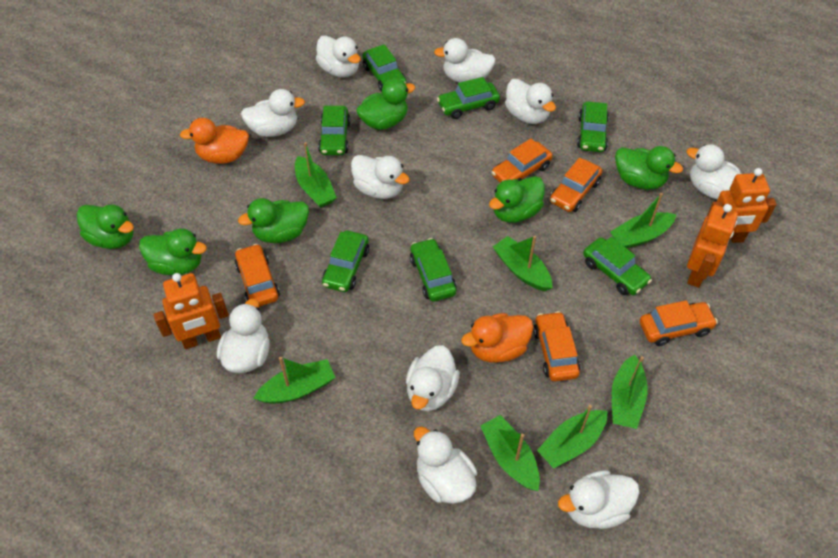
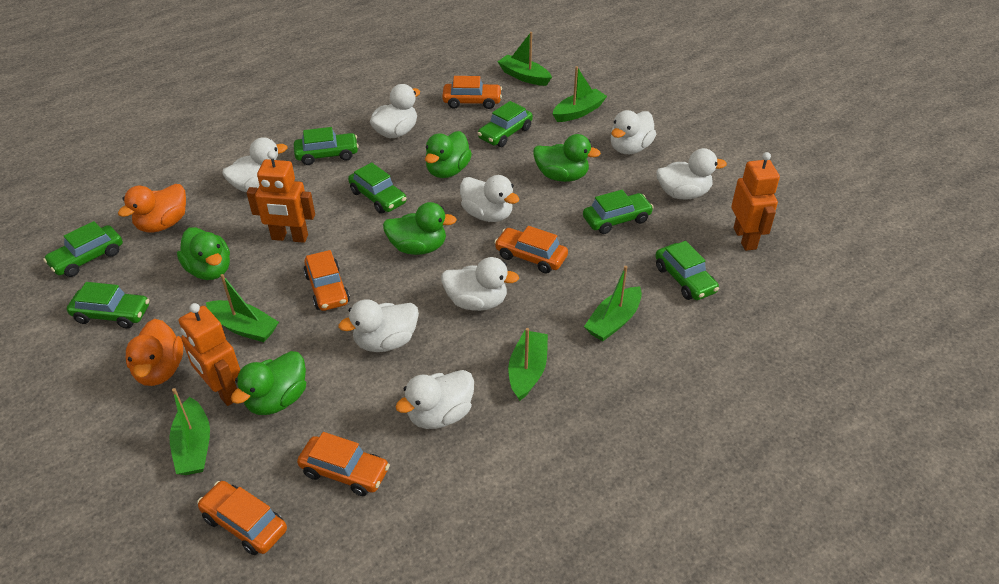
green boat: [254,357,336,404] [295,142,337,208] [481,415,540,491] [493,236,552,291] [537,405,607,468] [610,193,676,248] [612,354,648,429] = 7 -> [169,388,210,475] [206,274,279,342] [498,32,552,86] [508,328,548,401] [553,66,607,122] [584,266,642,341] = 6
green duck: [77,204,134,249] [139,228,207,275] [238,198,309,243] [356,78,415,130] [489,176,545,223] [615,146,683,190] = 6 -> [177,227,230,280] [231,351,306,415] [383,202,457,255] [425,131,472,178] [533,134,601,182] = 5
white duck: [217,299,270,373] [241,89,305,137] [316,35,361,78] [351,155,410,199] [406,345,460,411] [414,426,477,504] [434,38,496,83] [505,79,556,124] [558,470,640,529] [687,144,741,199] = 10 -> [222,137,287,192] [339,299,419,352] [370,84,420,138] [395,370,474,429] [441,257,519,311] [460,175,519,222] [611,110,656,154] [656,148,727,199] = 8

